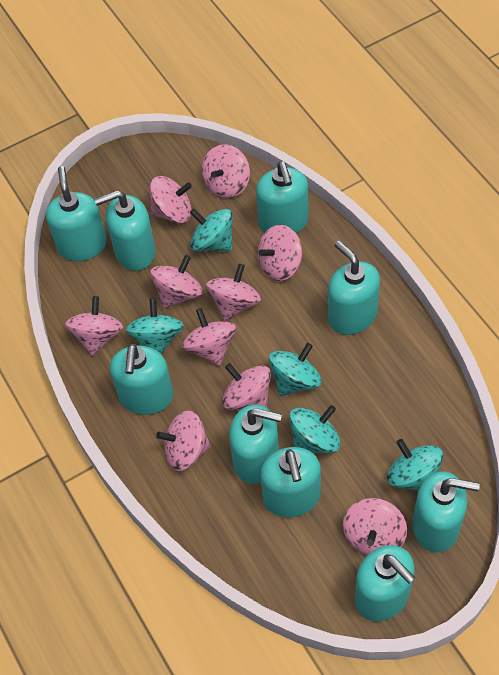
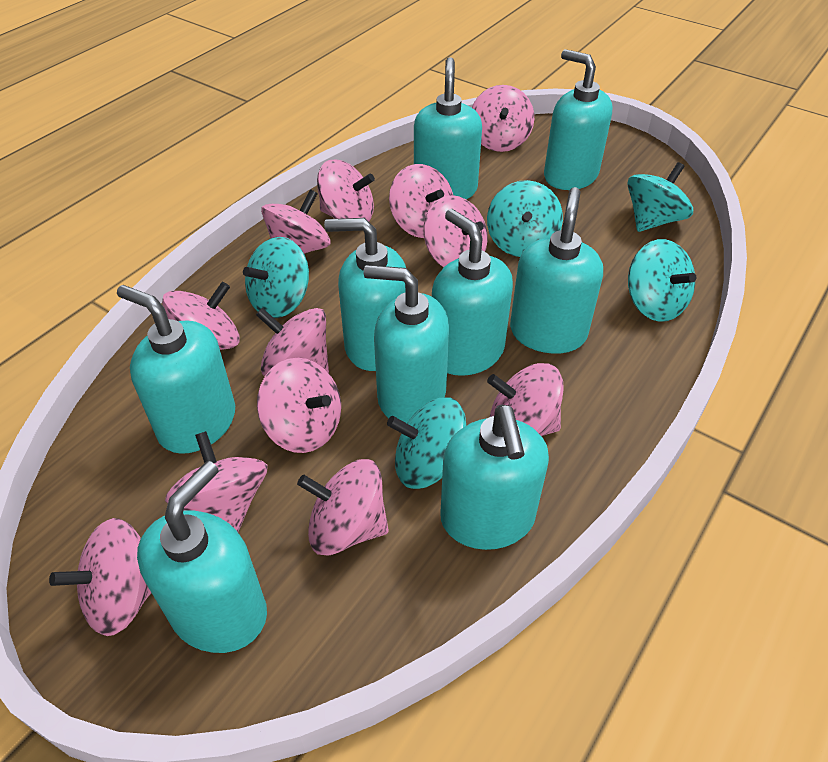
pink spinning top: [65,296,123,356] [150,176,192,223] [150,255,202,309] [156,410,211,471] [182,308,236,366] [202,144,250,198] [206,264,261,321] [222,363,271,410] [258,225,302,281] [343,498,407,555] = 10 -> [49,518,151,636] [162,282,240,350] [165,431,268,532] [256,308,329,376] [257,358,341,453] [261,189,331,254] [297,459,389,556] [317,160,375,221] [389,164,453,238] [423,195,488,267] [472,85,534,152] [487,363,564,436] = 12

